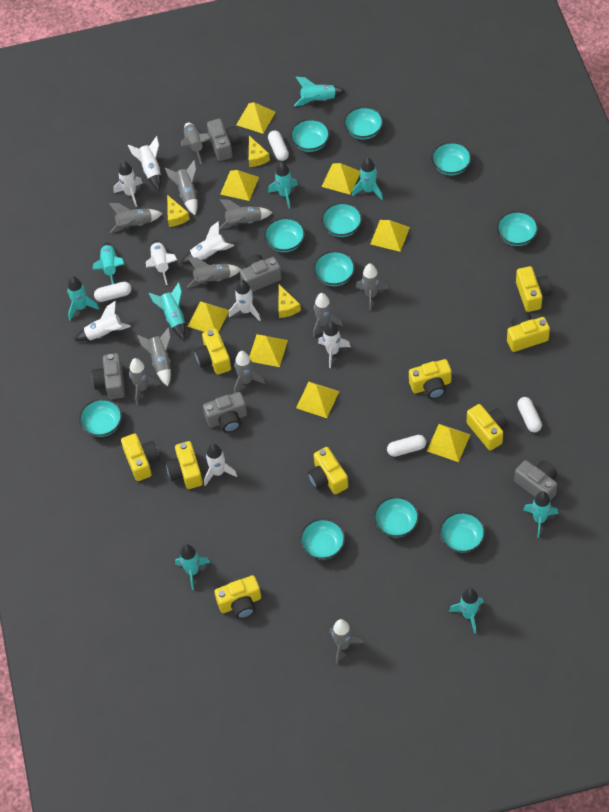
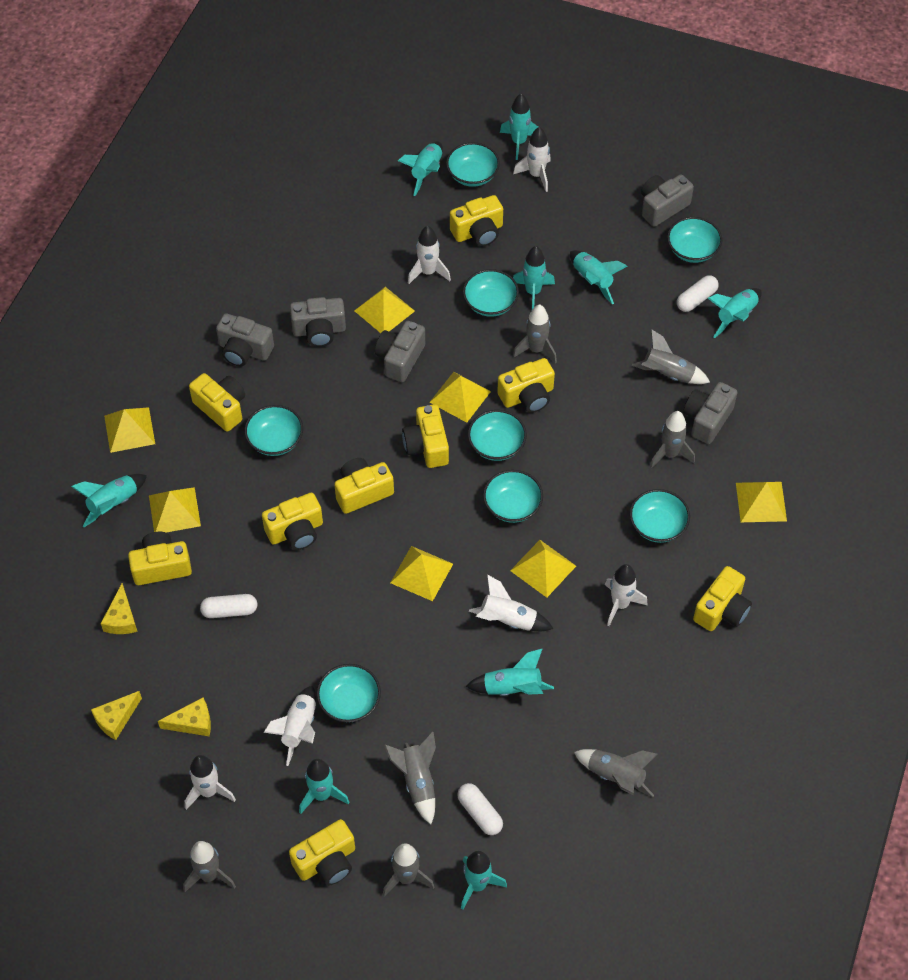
grey rocket: [109,203,163,233] [129,358,161,405] [137,327,171,386] [165,160,197,215] [181,122,211,164] [187,257,242,288] [219,199,273,229] [234,351,265,393] [313,293,343,337] [329,619,363,664] [356,263,388,311] = 11 -> [183,841,236,892] [383,843,434,896] [384,732,436,824] [513,304,557,364] [574,749,657,797] [632,329,710,384] [650,411,695,468] = 7
turquoise bowl: [79,399,122,437] [264,218,305,252] [290,119,330,152] [300,518,345,560] [314,251,355,286] [321,203,362,237] [344,107,383,140] [374,497,419,537] [431,142,472,175] [439,512,485,553] [497,211,538,246] = 11 -> [245,405,303,456] [317,664,381,723] [446,142,500,187] [463,269,519,317] [468,410,527,461] [483,470,543,523] [630,489,690,543] [667,217,722,263] = 8
white capsule: [94,282,131,302] [268,131,289,161] [387,435,426,457] [517,397,542,433] = 4 -> [200,594,257,618] [457,783,503,835] [677,275,719,312] = 3
white rocket: [74,301,131,341] [113,161,143,207] [128,136,161,190] [146,240,177,285] [181,221,234,264] [204,443,237,486] [229,280,261,321] [318,321,351,368] = 8 -> [185,755,236,810] [263,686,316,766] [408,226,451,284] [469,575,553,631] [513,127,551,192] [605,564,648,626] = 6
yellow pyramid: [187,301,229,332] [220,170,259,201] [236,102,276,134] [249,334,288,367] [296,382,339,418] [321,163,360,195] [370,220,410,252] [427,424,471,462] = 8 -> [104,407,155,453] [149,487,201,533] [354,287,415,333] [390,546,453,601] [429,372,491,423] [510,540,576,598] [736,482,787,522] = 7

